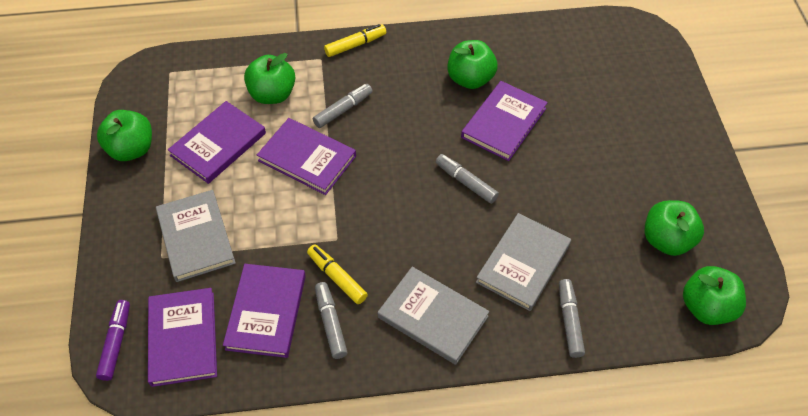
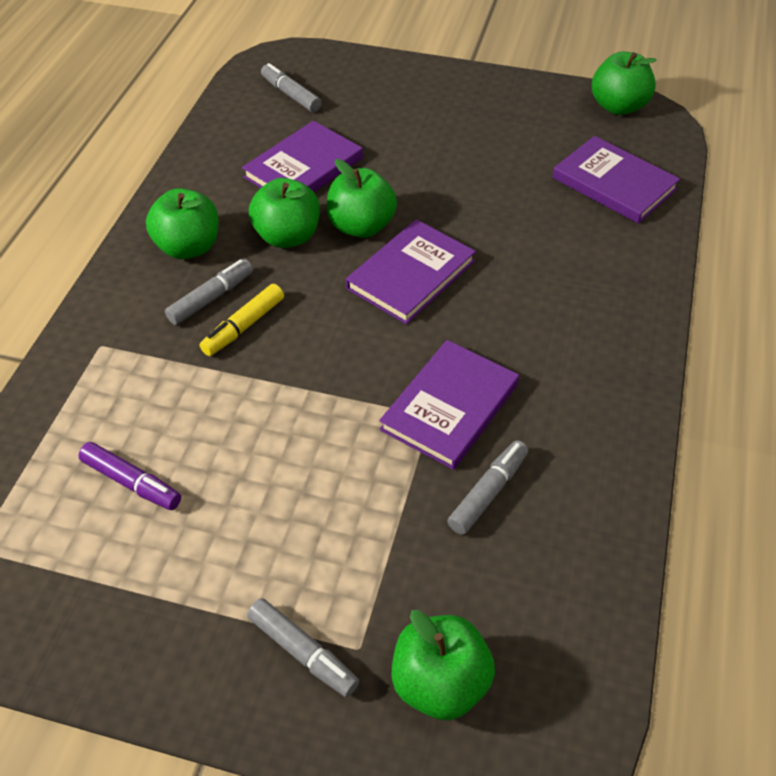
grey book: [156,190,236,282] [378,267,489,365] [476,213,571,311] = 3 -> none = 0
purple book: [148,288,217,387] [168,101,266,184] [223,264,306,358] [257,118,356,195] [461,81,548,161] = 5 -> [242,121,363,192] [346,219,476,324] [379,340,519,470] [552,136,680,224] = 4
yellow marker: [307,244,368,304] [324,24,386,57] = 2 -> [200,284,284,356] = 1

